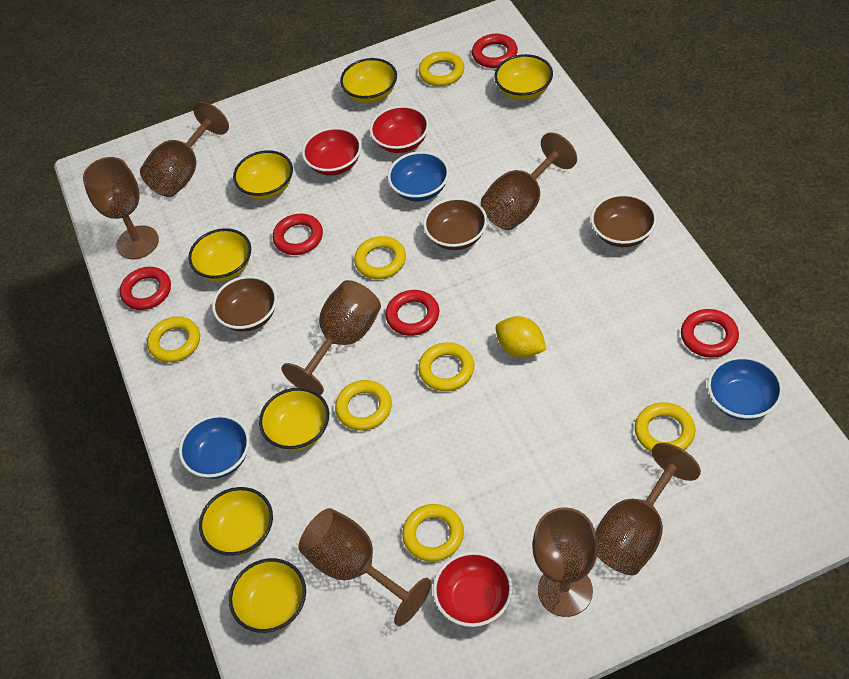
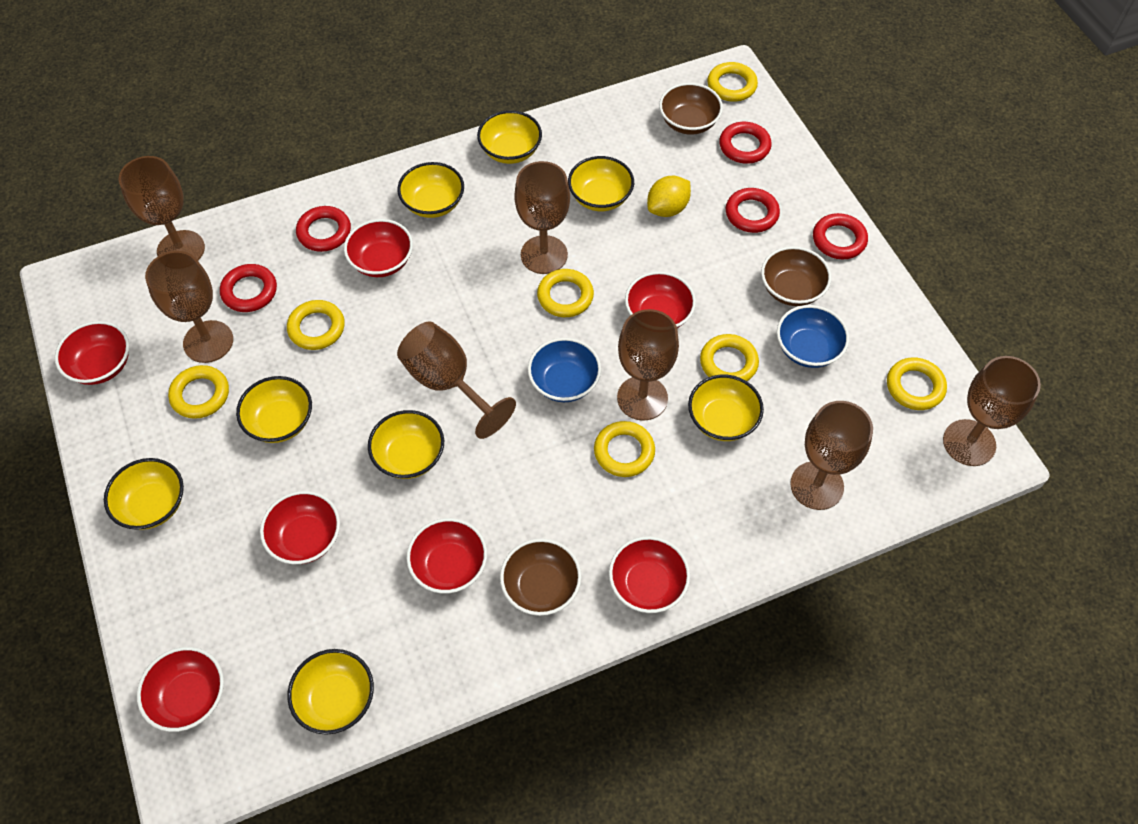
blue bowl: [179,414,250,479] [388,151,449,201] [707,356,783,420] = 3 -> [528,338,601,402] [777,305,849,368] = 2
red bowl: [302,127,362,176] [370,105,429,153] [433,551,513,627] = 3 -> [55,321,129,385] [137,647,224,732] [260,491,340,564] [344,219,413,277] [406,518,487,594] [609,536,690,613] [625,271,696,328] = 7
yellow bowl: [188,228,251,282] [199,487,273,556] [229,558,306,633] [233,150,293,200] [259,388,329,451] [340,58,397,103] [494,54,553,100] = 7 -> [104,458,184,530] [236,376,312,443] [287,649,374,735] [368,410,444,479] [397,162,464,218] [477,110,542,164] [568,156,634,211] [688,375,764,441] = 8

